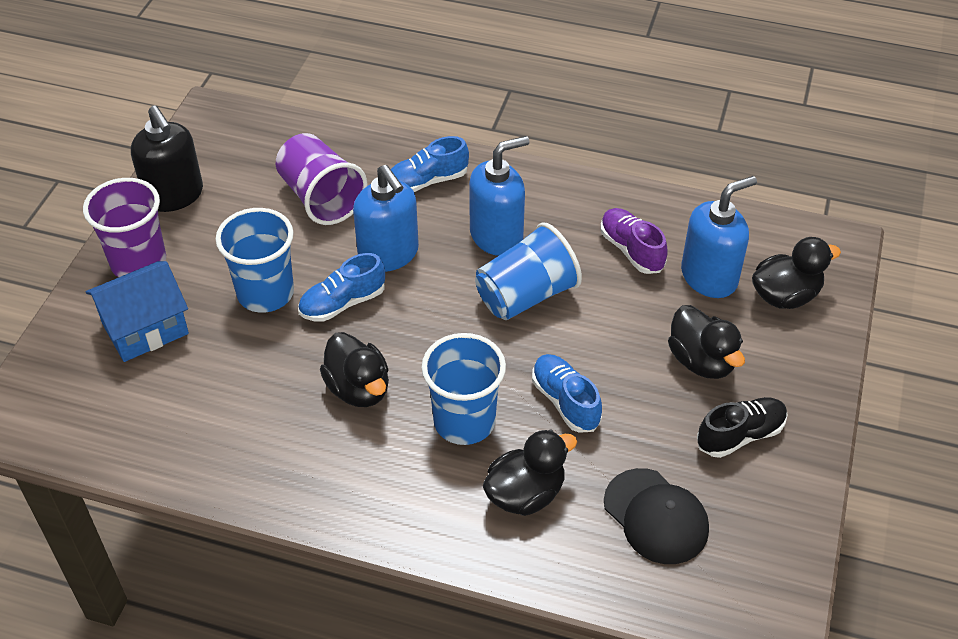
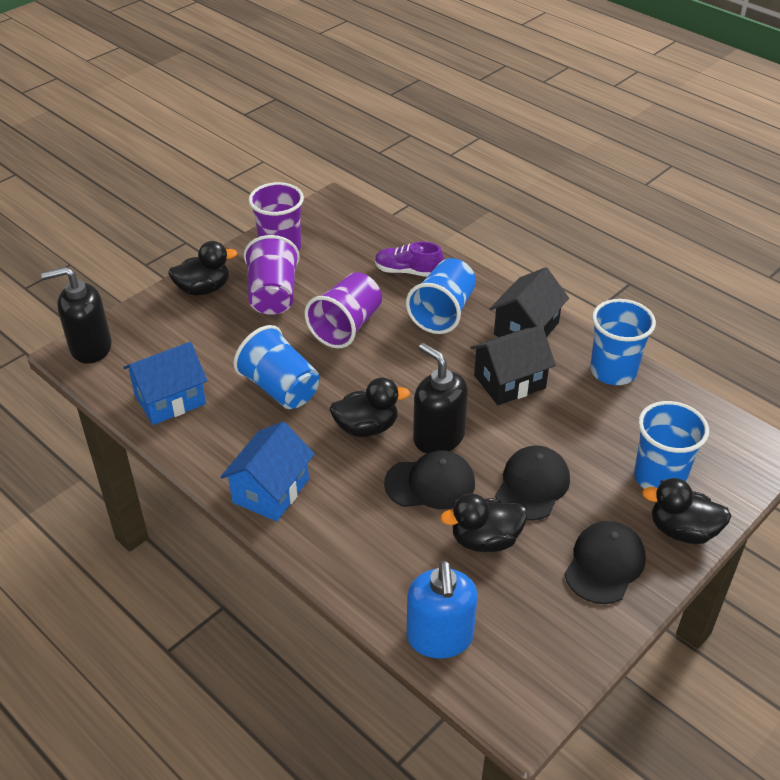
black cap: [604,468,709,564] = 1 -> [384,450,475,509] [495,445,570,521] [565,521,646,604] = 3
black house: none = 0 -> [470,326,556,405] [490,267,569,337] = 2
black shoe: [697,397,788,458] = 1 -> none = 0
black soap dispenser: [131,105,203,212] = 1 -> [41,267,112,363] [413,343,468,454] = 2
blue cup: [216,208,294,313] [421,333,506,445] [475,222,582,320] = 3 -> [233,325,320,409] [406,258,476,334] [590,299,656,385] [634,401,709,489] = 4
blue house: [86,261,189,362] = 1 -> [123,342,207,425] [220,422,315,521] = 2
blue shoe: [298,253,385,322] [391,136,469,192] [532,354,602,433] = 3 -> none = 0
blue soap dispenser: [353,165,419,272] [469,136,529,256] [681,176,757,298] = 3 -> [406,561,477,659] = 1
purple cup: [83,178,166,277] [276,133,367,225] = 2 -> [244,235,300,315] [248,182,304,251] [305,272,382,349] = 3

